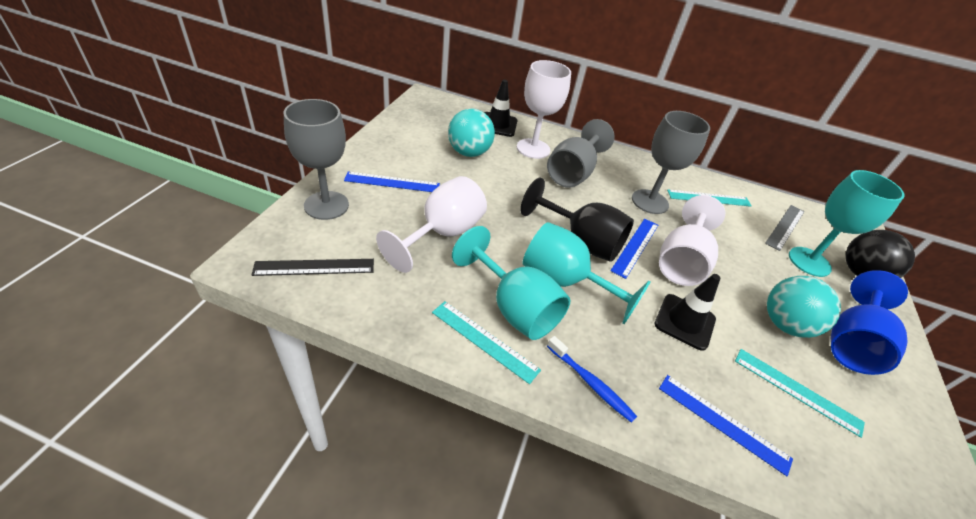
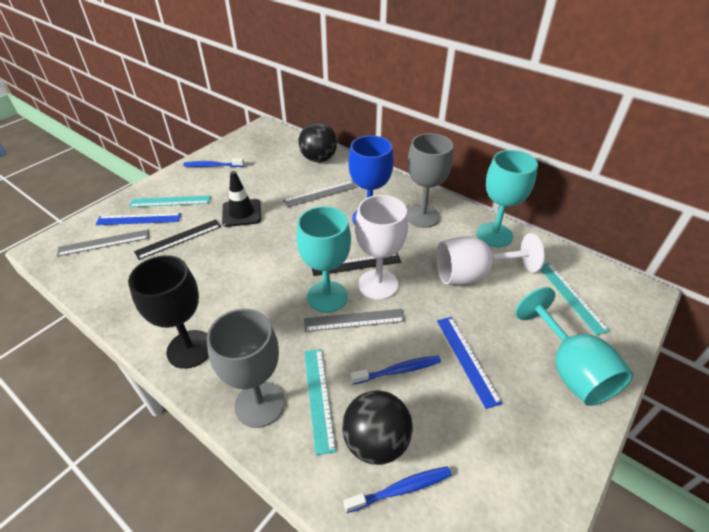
black ball: [846,230,915,278] = 1 -> [298,122,337,162] [342,390,413,465] = 2
black ruler: [252,259,374,276] = 1 -> [134,219,221,260] [312,252,401,276] = 2
black traffic cone: [484,80,518,137] [655,274,720,351] = 2 -> [222,171,261,227] = 1
blue ruler: [344,172,440,192] [610,219,658,279] [659,375,793,476] = 3 -> [95,213,181,225] [437,317,503,409] = 2
blue toothbrush: [547,336,637,423] = 1 -> [183,158,244,167] [344,466,452,513] [350,356,441,385] = 3
grey goblet: [284,99,349,220] [547,119,615,187] [632,111,710,214] = 3 -> [207,309,285,428] [407,133,453,228] = 2
grey ruler: [765,205,805,251] = 1 -> [57,229,149,257] [283,181,358,208] [304,309,405,332] = 3
turquoise ball: [448,108,495,157] [767,276,841,338] = 2 -> none = 0
white goblet: [376,176,487,273] [517,60,571,159] [659,195,725,286] = 3 -> [355,195,408,300] [436,233,544,285] = 2

